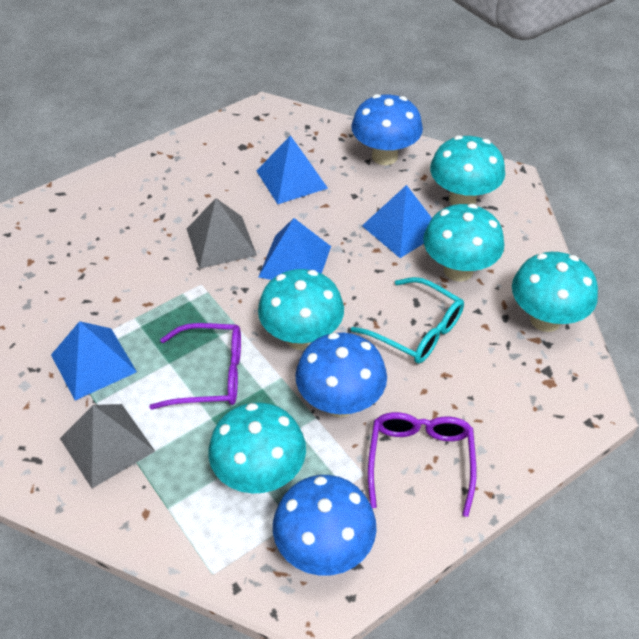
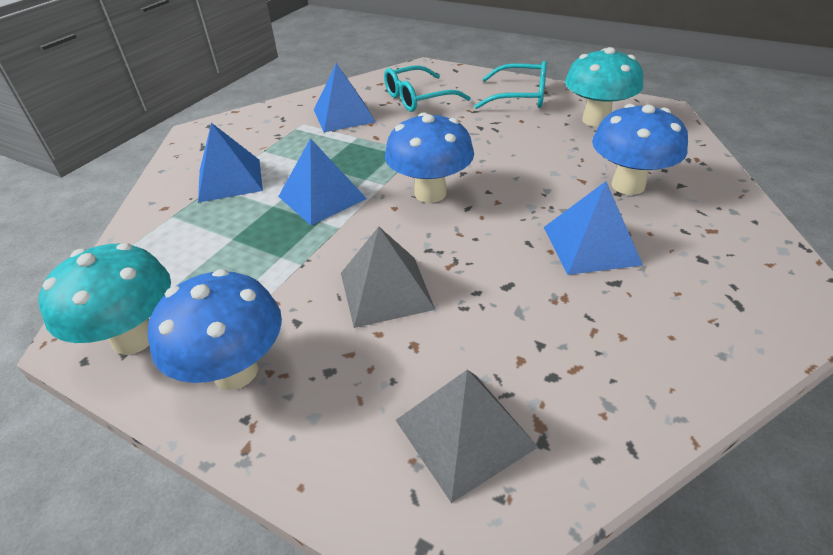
purple glasses: [149,323,241,410] [368,412,476,517] = 2 -> none = 0
turquoise glasses: [351,277,464,364] = 1 -> [384,65,471,112] [474,61,547,109] = 2
turquoise mushroom: [208,402,306,494] [258,269,344,350] [423,204,505,282] [430,135,505,205] [512,252,598,332] = 5 -> [39,243,171,355] [565,47,643,127] = 2

